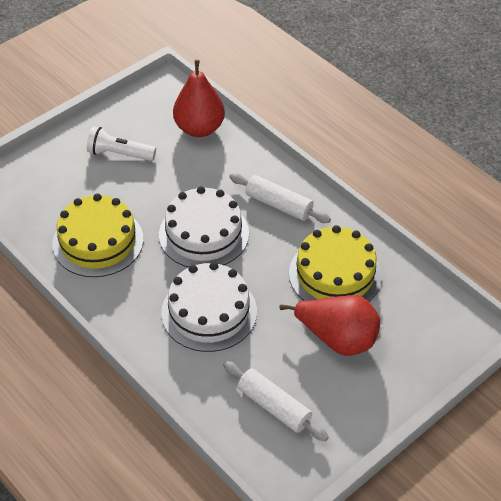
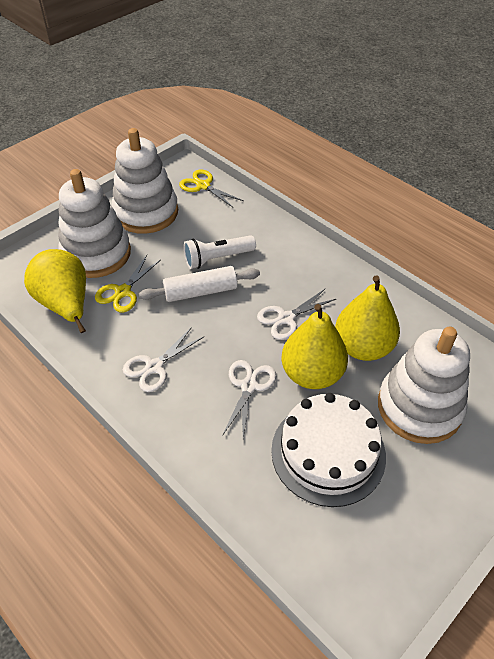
red pear: [173,60,225,137] [279,295,380,356] = 2 -> none = 0
white cake: [159,186,249,267] [161,262,257,352] = 2 -> [271,393,386,507] = 1
white rolling pin: [223,361,329,441] [229,173,331,223] = 2 -> [139,266,260,302] = 1
white scissors: none = 0 -> [123,327,205,392] [222,360,276,438] [257,289,336,340] = 3
white stacking toy: none = 0 -> [58,169,131,278] [112,128,178,234] [378,327,470,444] = 3
yellow cake: [52,194,144,277] [289,225,382,302] = 2 -> none = 0
yellow pear: none = 0 -> [24,249,86,333] [281,304,348,389] [335,275,400,361] = 3
yellow scissors: none = 0 -> [95,255,161,312] [179,170,244,208] = 2

